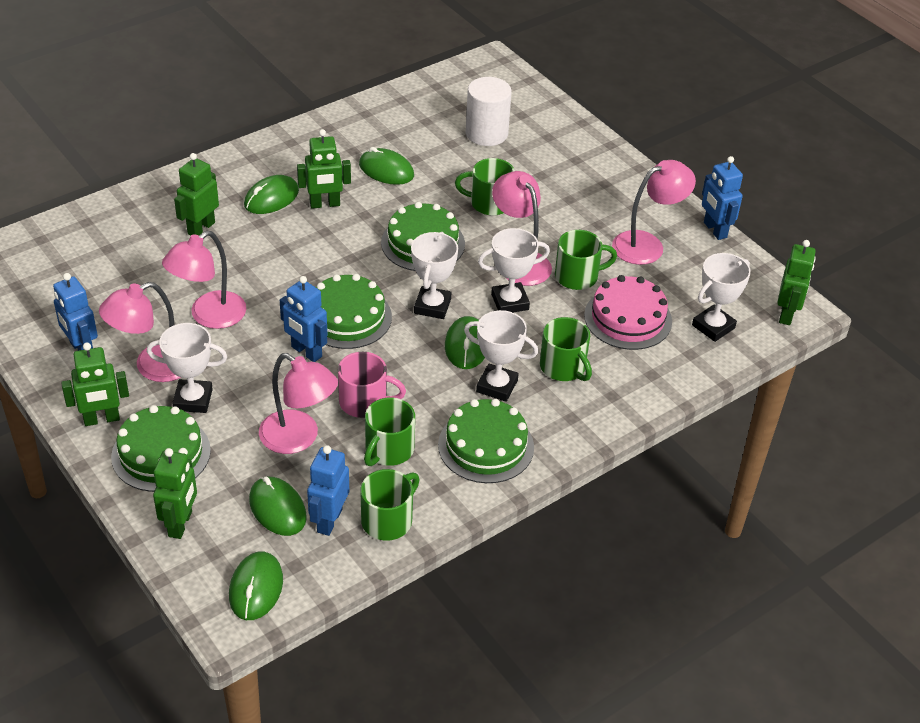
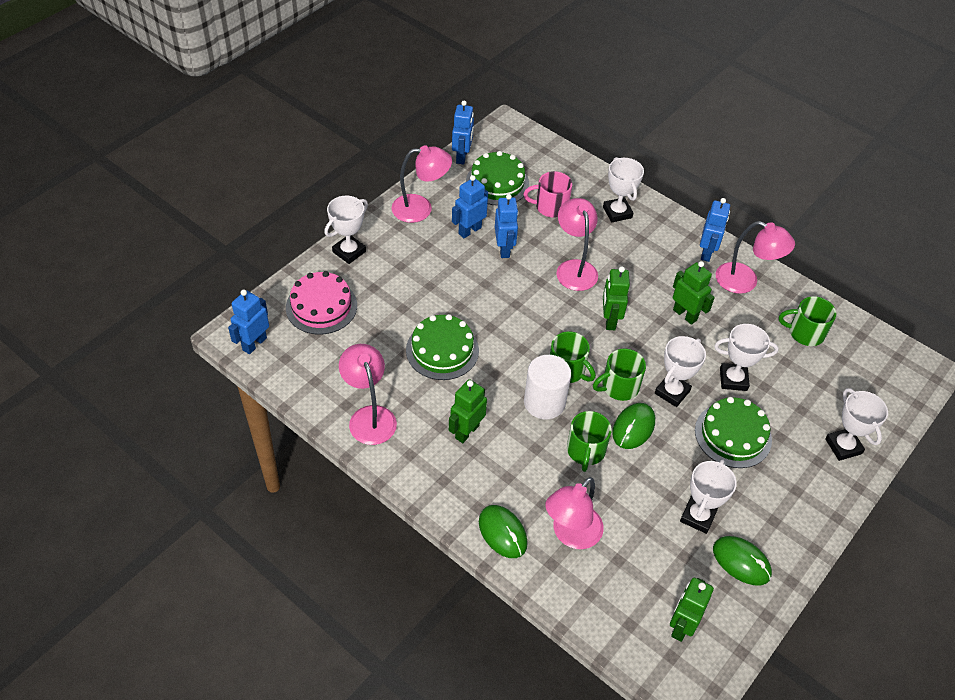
blue robot: [53,273,98,351] [280,276,327,362] [307,445,349,536] [702,156,743,240] = 4 -> [228,290,269,354] [452,100,474,165] [452,175,488,238] [495,194,519,258] [700,198,730,262] = 5
green cake: [111,405,211,492] [316,274,392,349] [381,202,465,271] [438,399,534,483] = 4 -> [406,314,479,380] [466,151,529,206] [695,397,772,468] = 3
green mouse: [229,551,283,620] [244,175,299,214] [249,477,307,536] [359,147,414,185] [445,316,485,369] = 5 -> [479,505,528,558] [612,403,655,449] [713,536,772,586] = 3
green mug: [360,469,420,541] [364,398,415,466] [455,158,515,216] [540,317,592,381] [555,230,617,290] = 5 -> [550,331,596,383] [567,411,612,472] [593,349,646,401] [779,296,836,346] = 4
green robot: [61,343,129,426] [153,448,197,539] [174,153,219,236] [297,129,351,209] [777,240,816,325] = 5 -> [449,379,487,443] [603,266,630,330] [670,578,714,642] [673,261,715,325] = 4
white trophy: [147,323,227,413] [411,232,458,319] [464,310,538,402] [478,228,550,312] [692,253,751,342] = 5 -> [324,196,368,264] [603,157,644,222] [655,336,706,407] [680,459,737,534] [714,324,779,391] [825,388,888,461] = 6

